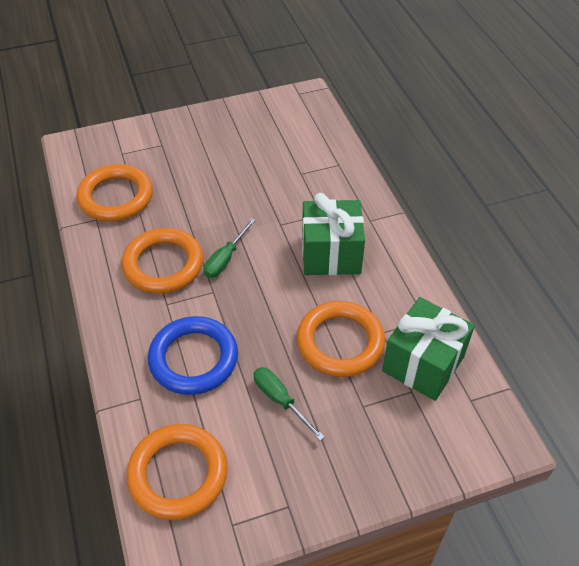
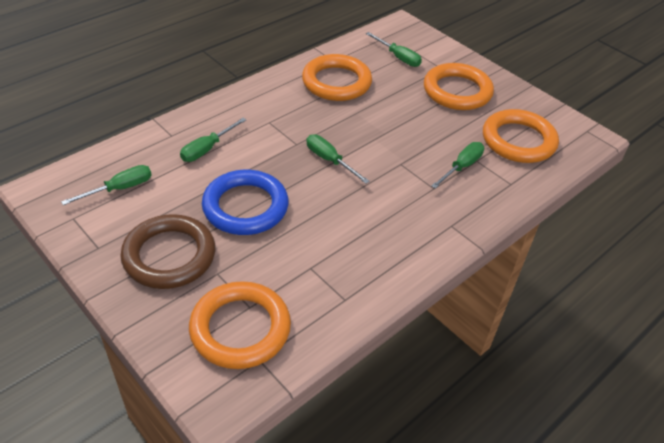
brown ring: none = 0 -> [121,214,215,289] = 1
green gift: [302,193,365,275] [382,297,475,401] = 2 -> none = 0
green screwdriver: [203,218,256,278] [254,367,324,441] = 2 -> [61,165,152,205] [180,118,247,162] [306,134,370,184] [366,32,422,67] [431,142,484,189] = 5

